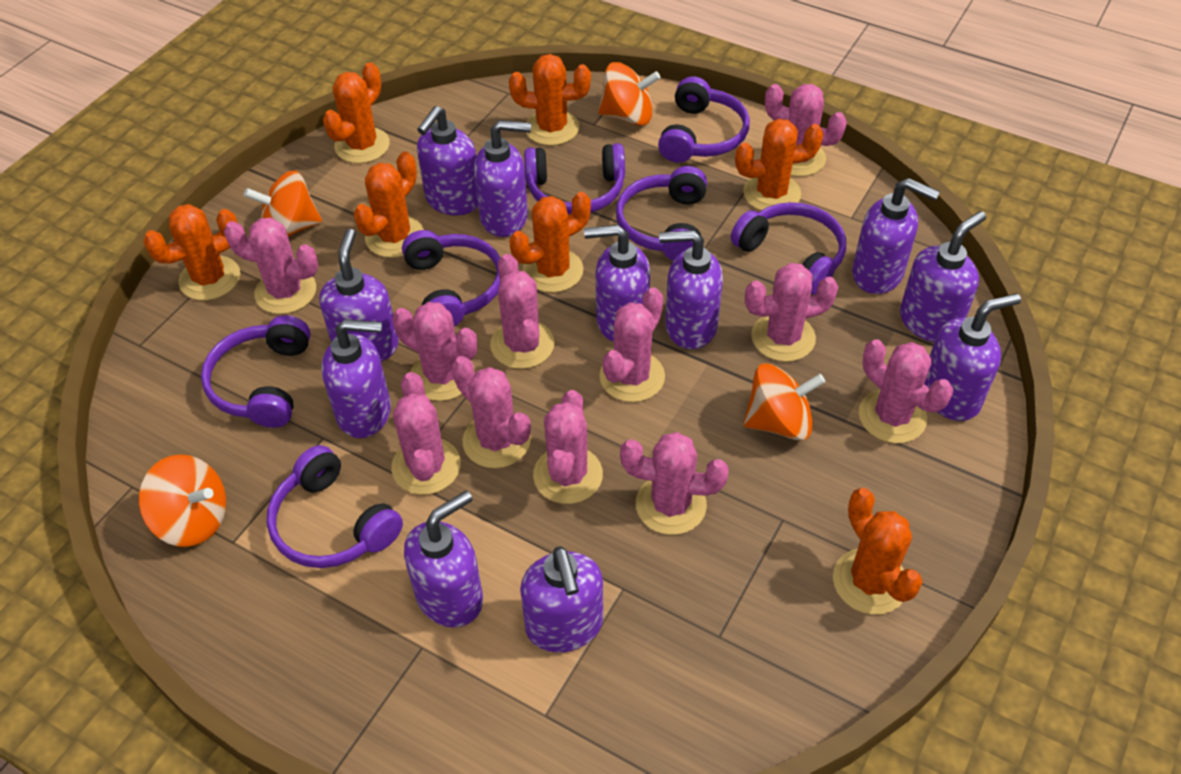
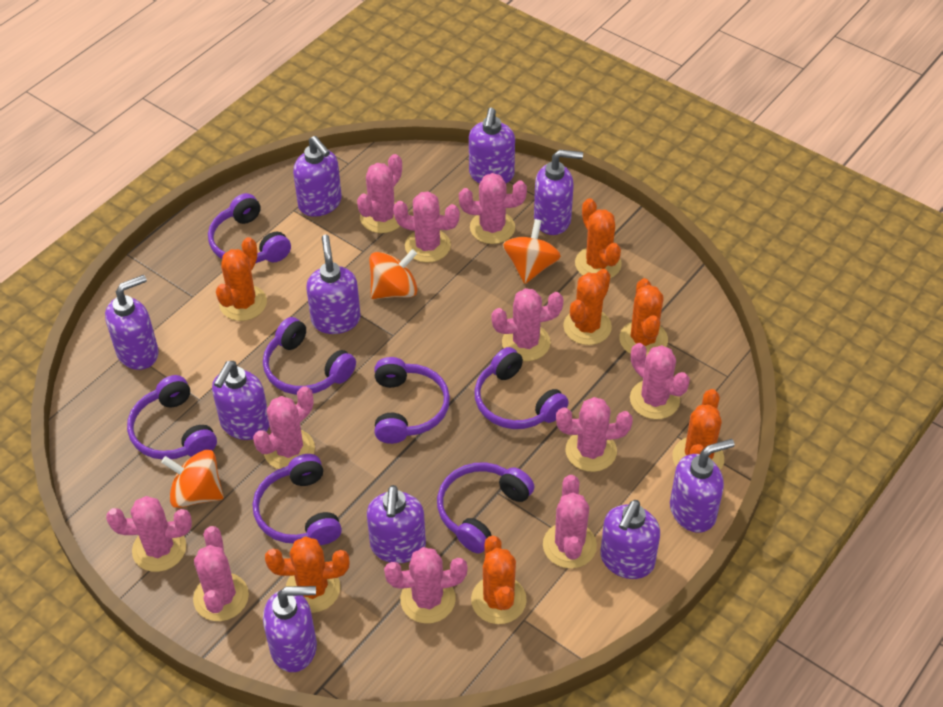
orange spinning top: [139,454,226,547] [244,171,322,237] [598,62,660,126] [743,363,825,441] = 4 -> [161,450,224,508] [369,249,418,299] [503,219,561,284] = 3
purple soap dispenser: [319,229,398,362] [321,319,391,438] [404,490,483,628] [417,106,478,215] [474,120,531,237] [520,546,603,653] [584,225,650,342] [659,230,723,349] [852,178,940,294] [900,211,986,342] [924,293,1021,421] = 11 -> [105,275,159,370] [212,361,270,440] [263,586,317,672] [293,136,342,217] [306,235,361,334] [367,485,426,563] [469,108,515,183] [534,150,583,235] [600,500,660,579] [670,439,735,533] = 10

